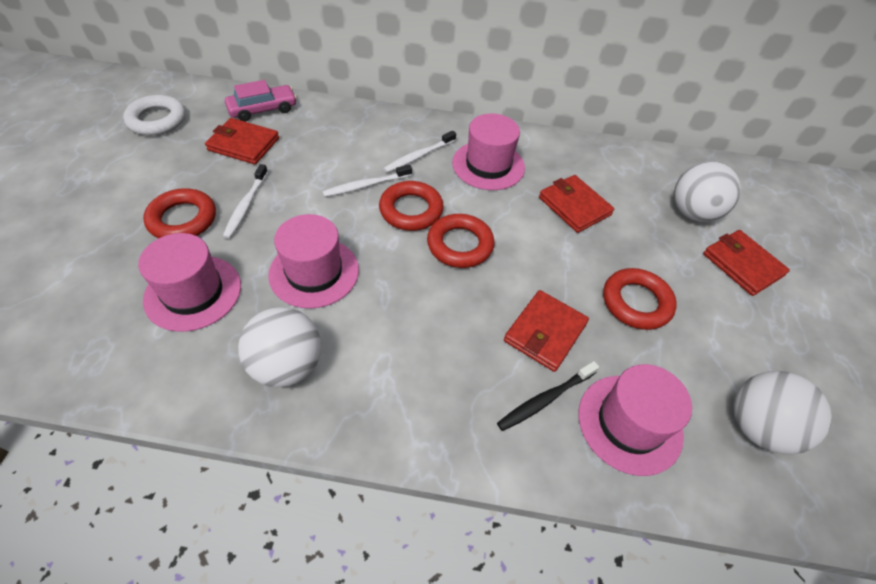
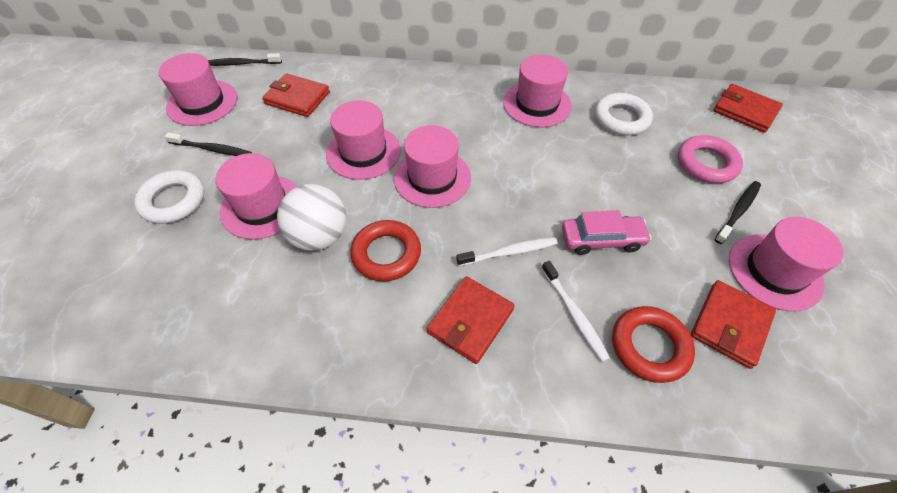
black toothbrush: [497,361,599,431] = 1 -> [165,132,252,156] [208,53,282,66] [715,181,761,244] = 3
pink hat: [138,233,241,332] [268,214,359,309] [452,113,525,190] [579,364,692,476] = 4 -> [159,53,237,126] [215,153,298,240] [326,101,401,180] [394,125,471,208] [503,55,572,127] [729,217,843,311] = 6
pink ring: none = 0 -> [678,135,743,183] = 1
red ring: [143,188,216,239] [379,181,444,231] [427,214,495,268] [603,268,677,330] = 4 -> [350,220,421,281] [612,306,695,383] = 2
white ball: [238,307,321,387] [674,161,741,222] [734,371,832,454] = 3 -> [277,184,346,251] = 1
white ring: [123,95,186,136] = 1 -> [134,170,204,224] [595,93,653,135] = 2
white toothbrush: [222,164,268,239] [322,165,412,197] [383,131,456,173] = 3 -> [456,237,558,266] [541,261,610,362] = 2

